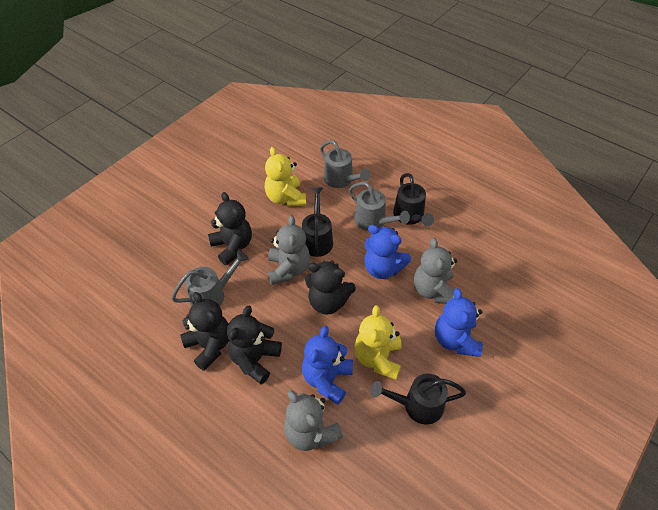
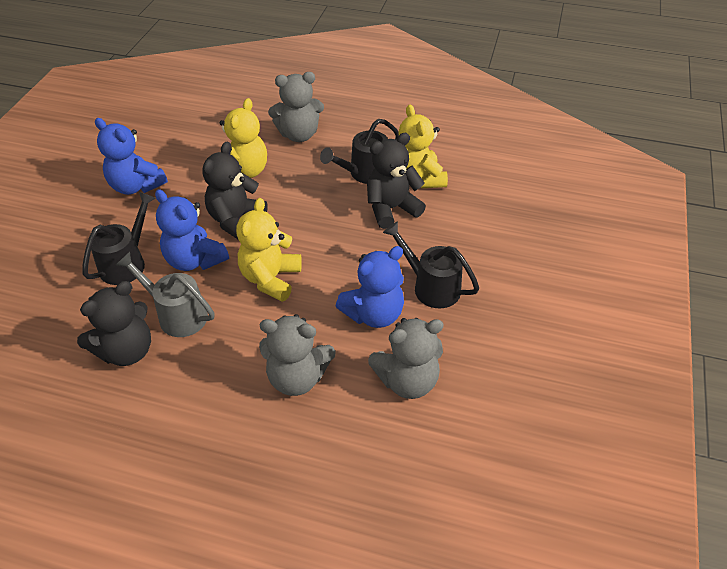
black teddy bear: [180,292,229,371] [208,192,252,266] [227,306,282,384] [305,261,356,315] = 4 -> [77,281,151,366] [202,142,268,239] [367,133,426,229] = 3
grey watering can: [171,250,248,306] [320,140,371,188] [349,182,410,231] = 3 -> [116,252,214,337] = 1
yellow teddy bear: [265,147,306,207] [354,305,402,380] = 2 -> [220,98,267,178] [236,198,302,302] [398,105,448,188] = 3

